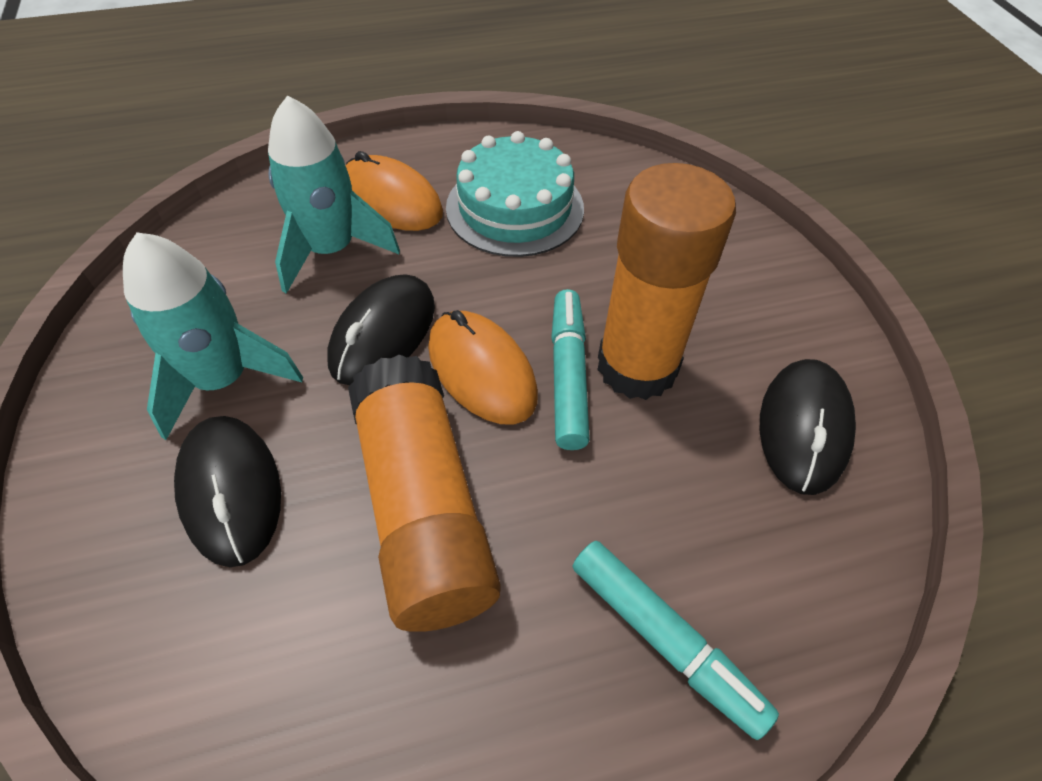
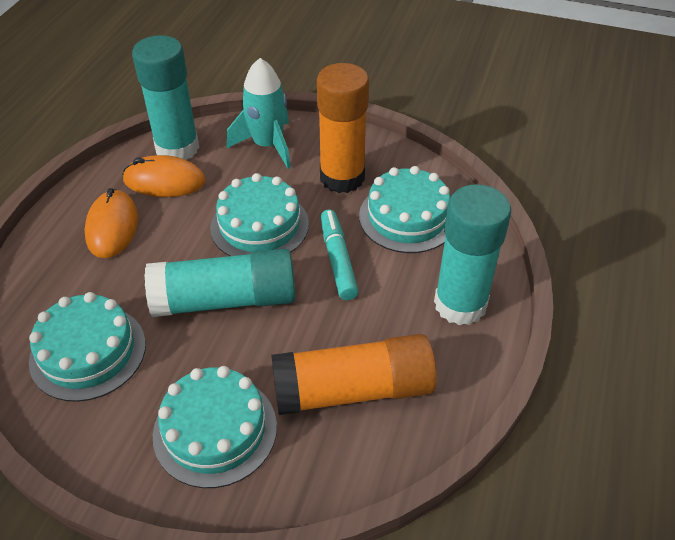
black mouse: [174,416,281,567] [327,274,435,385] [760,359,856,495] = 3 -> none = 0
turquoise cake: [446,131,584,257] = 1 -> [29,292,146,402] [153,366,277,488] [210,173,309,256] [359,166,450,253] = 4
turquoise glue stick: none = 0 -> [132,35,200,160] [144,249,296,317] [434,184,511,325] = 3
turquoise marker: [551,289,590,450] [573,541,779,740] = 2 -> [321,210,359,300] = 1
turquoise rocket: [123,232,303,440] [268,96,400,294] = 2 -> [226,58,291,169] = 1

